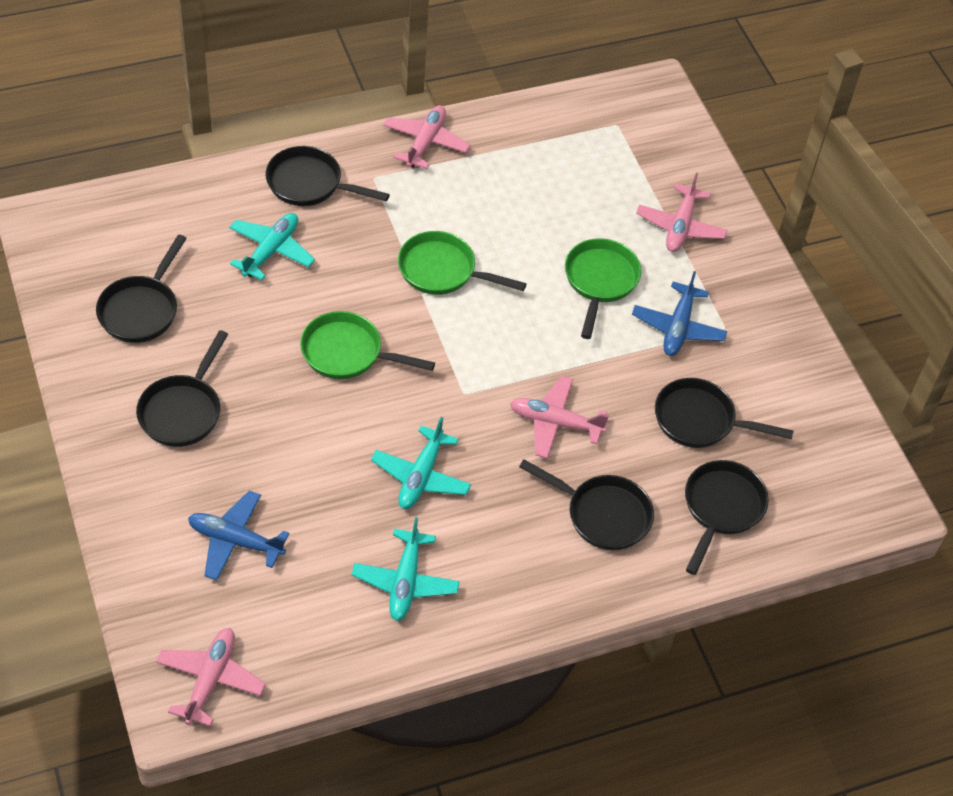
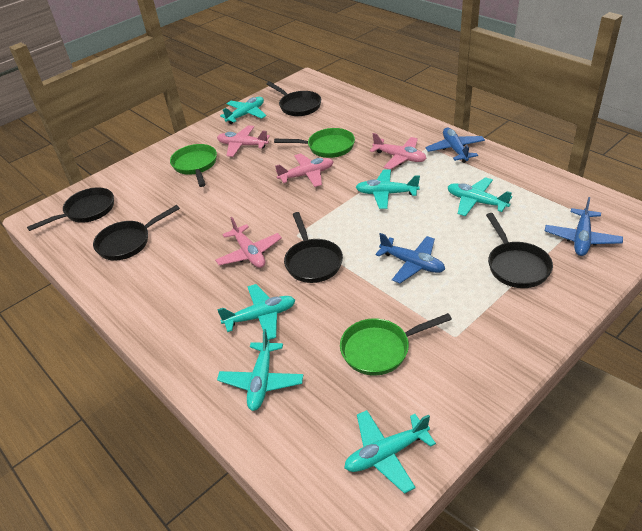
black pan: [96,234,187,343] [136,330,228,447] [266,146,390,206] [519,460,654,550] [655,378,794,448] [685,460,769,575] = 6 -> [27,187,114,231] [93,205,180,261] [267,82,321,116] [284,212,343,283] [486,213,553,288] = 5
blue plane: [188,491,290,581] [632,271,727,356] = 2 -> [375,233,445,283] [425,128,485,163] [545,197,623,256] = 3
turquoise plane: [229,213,315,280] [352,517,460,621] [371,417,471,509] = 3 -> [217,284,295,340] [217,329,303,411] [220,97,266,124] [344,410,436,494] [356,169,420,209] [448,177,512,216] = 6

